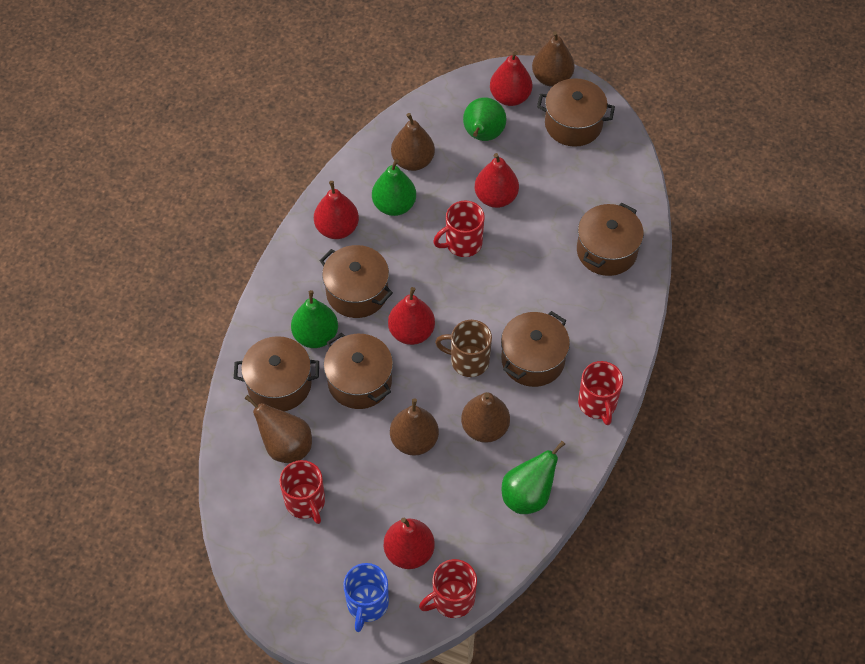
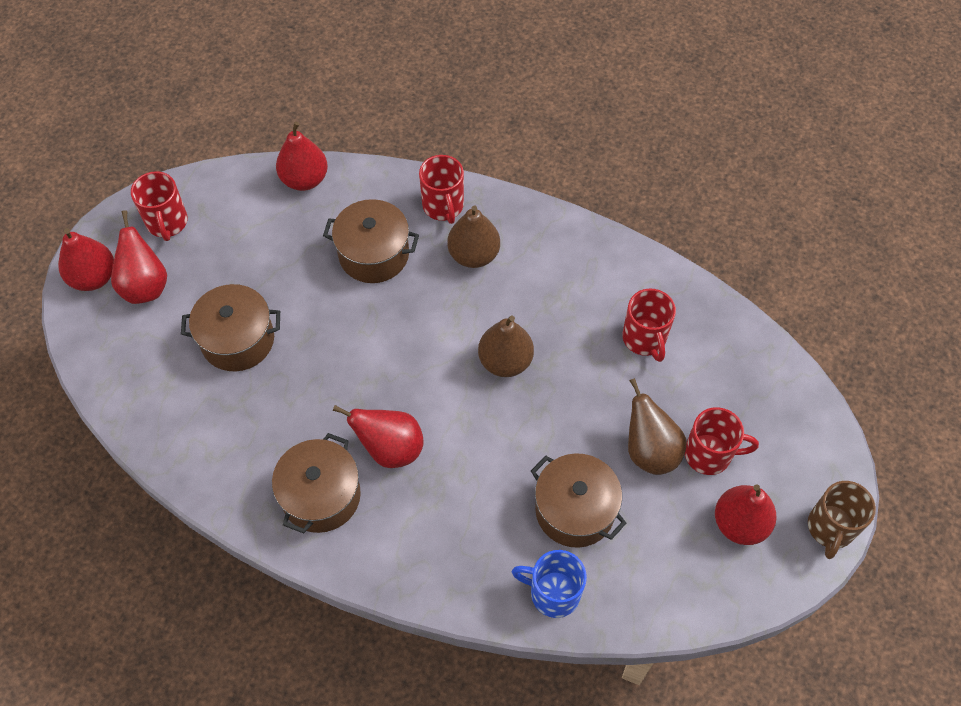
brown pear: [245,395,312,463] [390,399,439,456] [391,113,435,171] [461,392,510,443] [532,31,575,87] = 5 -> [447,205,500,268] [478,316,534,377] [628,378,686,475] = 3
brown pot: [234,336,319,411] [319,245,393,318] [324,333,393,409] [501,311,570,387] [537,78,615,147] [577,203,644,276] = 6 -> [181,284,280,371] [272,433,361,533] [323,199,419,283] [531,453,626,548] = 4
green pear: [291,290,338,348] [372,159,416,216] [463,97,506,141] [502,441,565,514] = 4 -> none = 0

